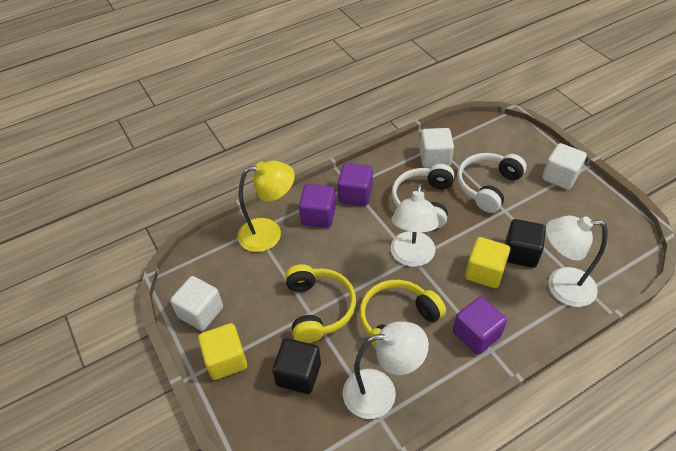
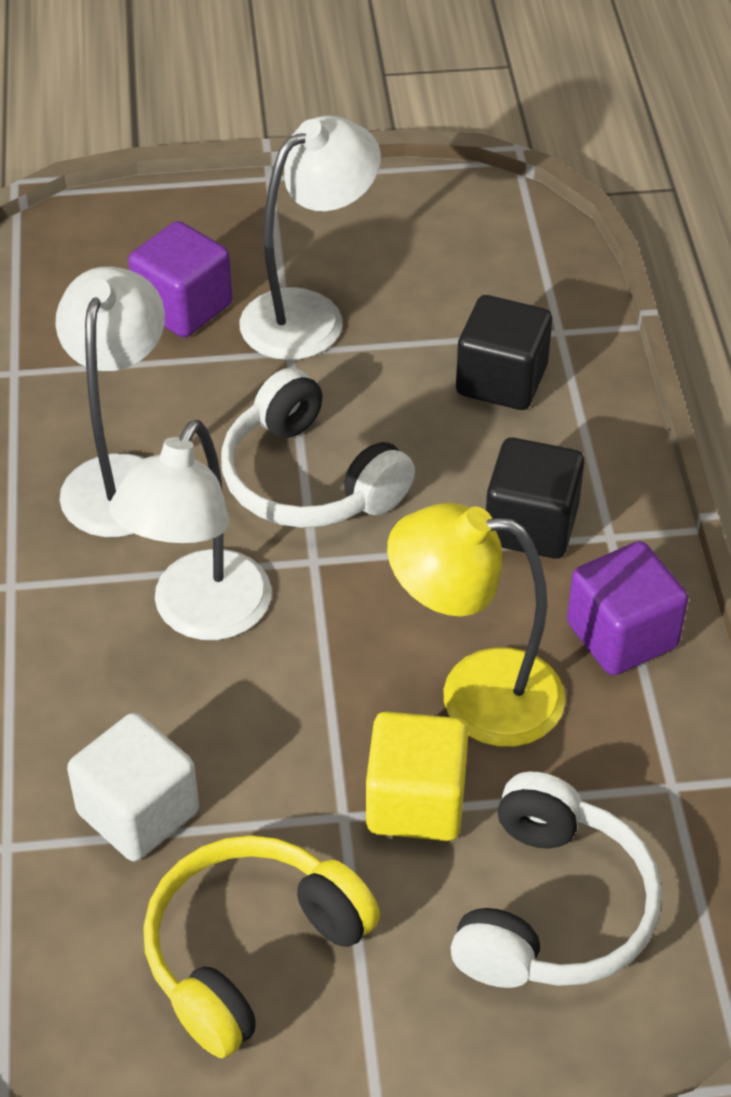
purple cube: [299,184,336,228] [337,163,373,206] [453,296,507,355] = 3 -> [128,221,233,338] [567,541,689,675] = 2
white cube: [170,276,223,331] [420,128,454,168] [542,143,587,190] = 3 -> [67,713,199,861] = 1
yellow cube: [198,323,247,380] [465,237,510,288] = 2 -> [366,712,469,841] = 1
yellow headphones: [285,264,356,343] [360,280,446,349] = 2 -> [143,835,380,1058] = 1

